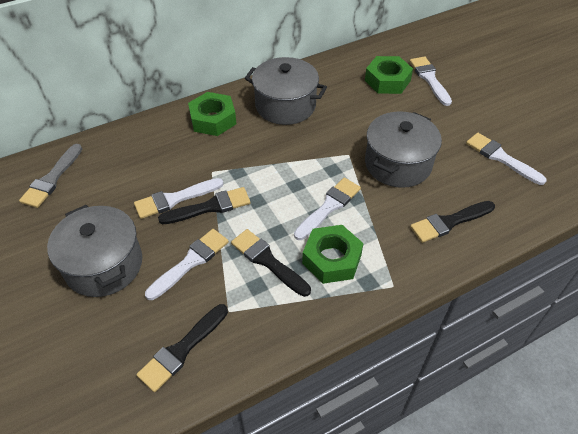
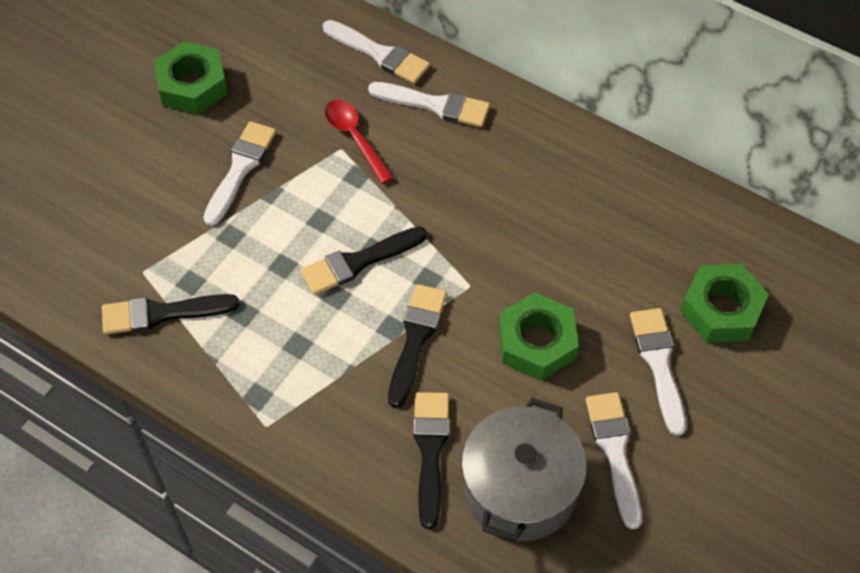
grey brush: [19,144,82,208] = 1 -> none = 0
grey pot: [47,205,142,297] [245,57,327,125] [365,111,442,188] = 3 -> [461,398,587,542] = 1
red spoon: none = 0 -> [325,100,394,184] = 1

